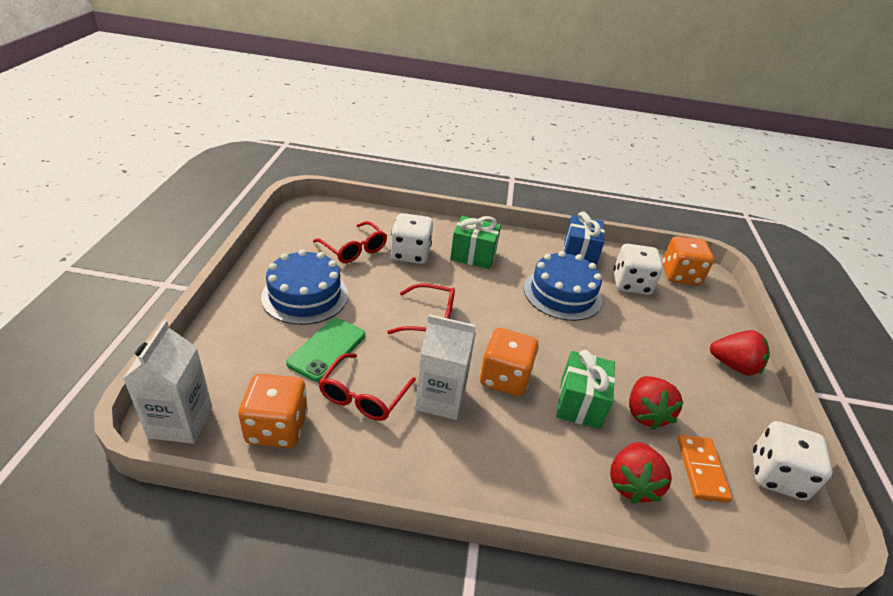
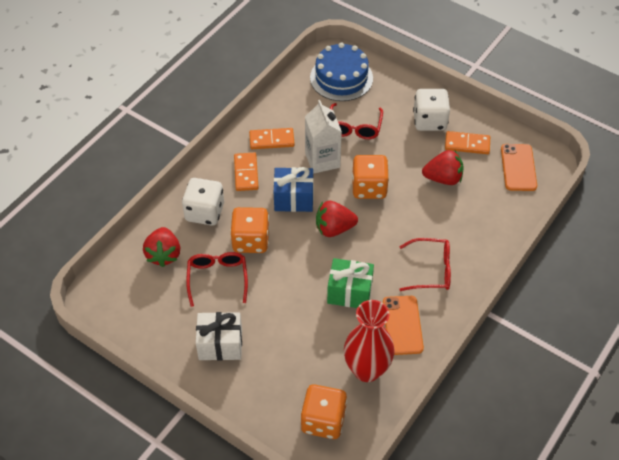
blue cake: [261,249,348,325] [524,251,602,321] = 2 -> [310,43,373,101] = 1
green gift: [450,216,501,269] [556,350,615,429] = 2 -> [327,258,374,308] = 1
green phone: [286,318,365,382] = 1 -> none = 0
orange domino: [677,435,732,503] = 1 -> [234,152,259,191] [249,128,295,149] [445,131,490,154] = 3
orange phone: none = 0 -> [383,296,424,355] [501,144,537,191] = 2
red vase: none = 0 -> [344,300,395,382] = 1
white carton: [123,320,212,444] [415,314,476,420] = 2 -> [305,100,342,174] = 1
white dice: [390,213,433,264] [613,244,663,295] [752,421,833,500] = 3 -> [182,178,224,226] [413,89,450,131] = 2
white gift: none = 0 -> [196,312,242,360] = 1

